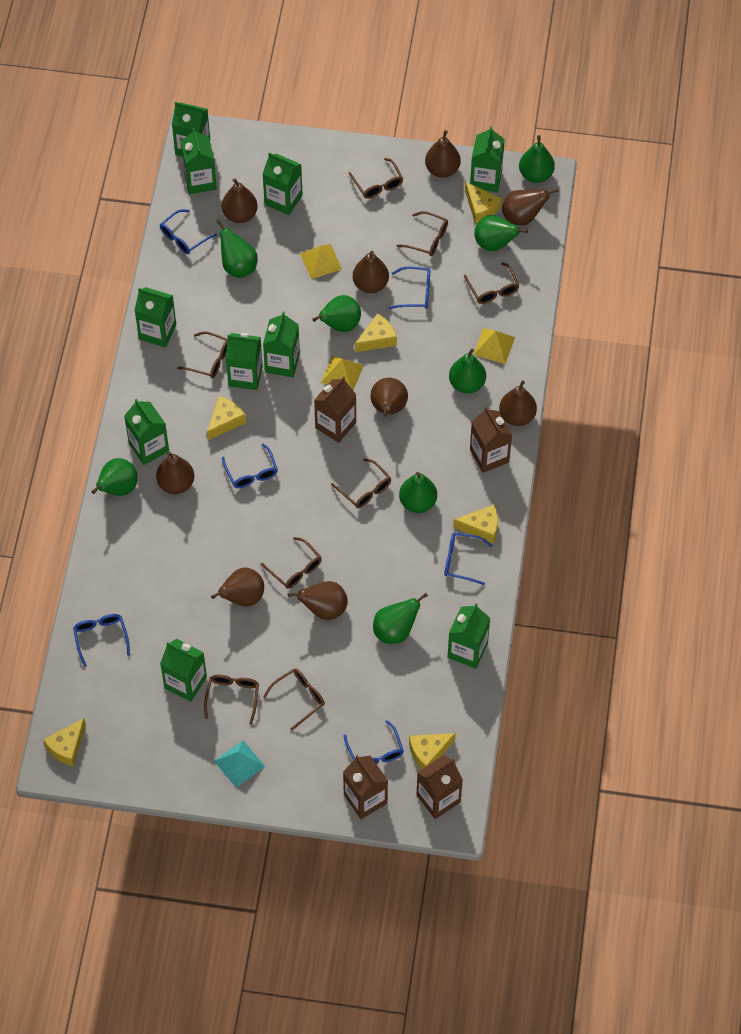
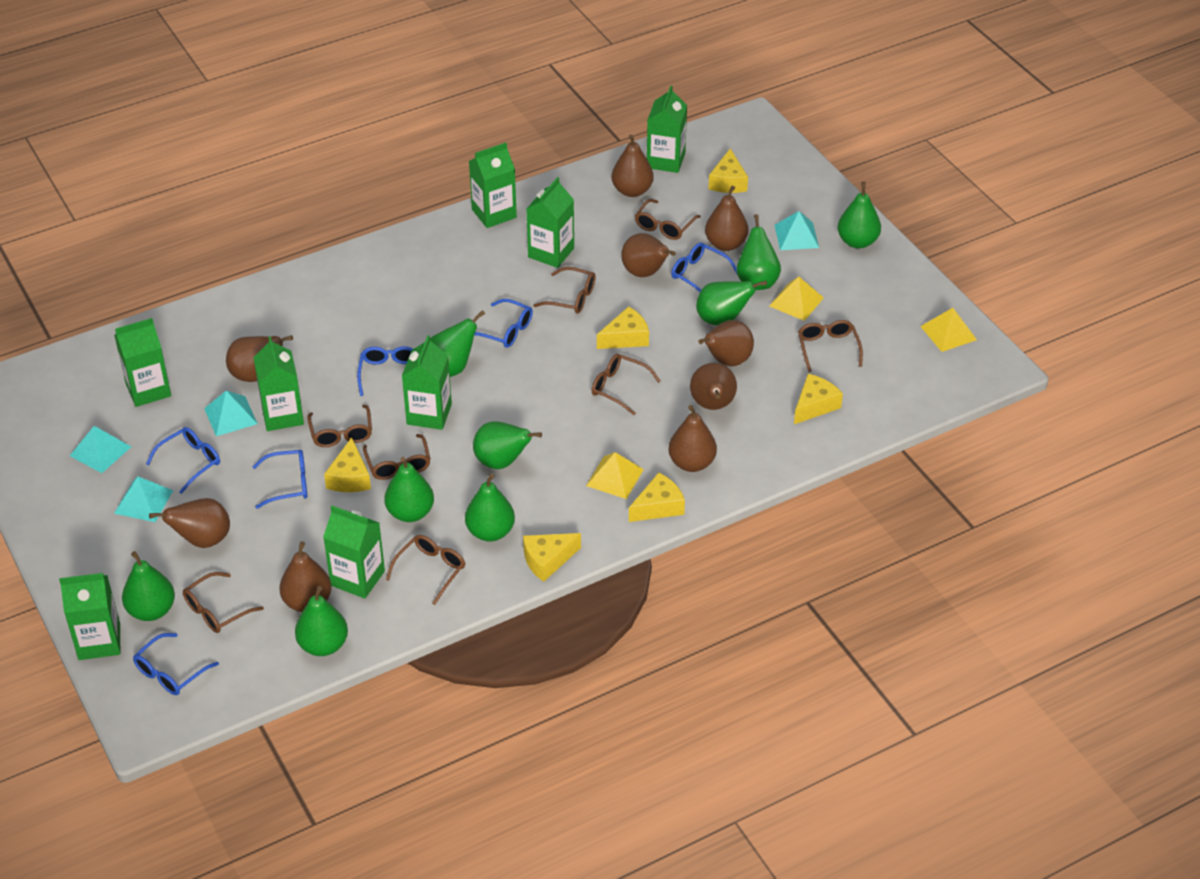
brown carton: [314,377,356,443] [343,755,388,819] [417,755,463,819] [470,406,512,473] = 4 -> none = 0
green carton: [124,399,169,465] [134,287,176,347] [160,639,207,702] [172,102,210,157] [181,128,217,194] [226,333,263,390] [263,153,302,215] [263,312,300,377] [448,604,490,669] [470,126,505,192] = 10 -> [59,573,120,660] [114,318,171,407] [253,336,304,431] [323,506,385,599] [402,335,452,430] [469,143,517,228] [526,177,574,268] [647,86,687,173] = 8
green pear: [91,458,138,496] [216,219,258,278] [313,295,361,332] [373,593,428,644] [399,472,437,513] [449,349,486,394] [474,215,528,251] [519,135,555,183] = 8 -> [122,551,175,621] [295,586,348,656] [384,457,434,522] [430,310,485,377] [465,473,515,542] [473,421,542,469] [696,281,767,326] [737,214,781,290] [838,182,881,248] = 9
turquoise pyramid: [214,741,265,788] = 1 -> [70,426,131,473] [114,477,173,522] [204,391,258,436] [774,211,819,250] = 4

